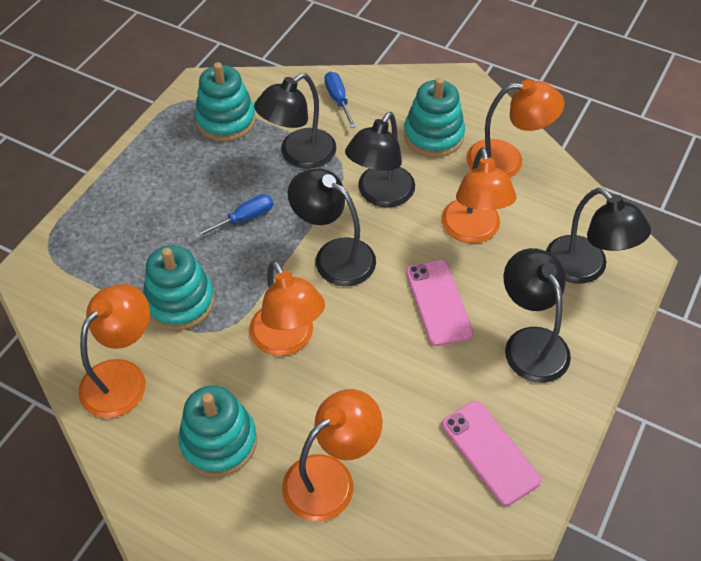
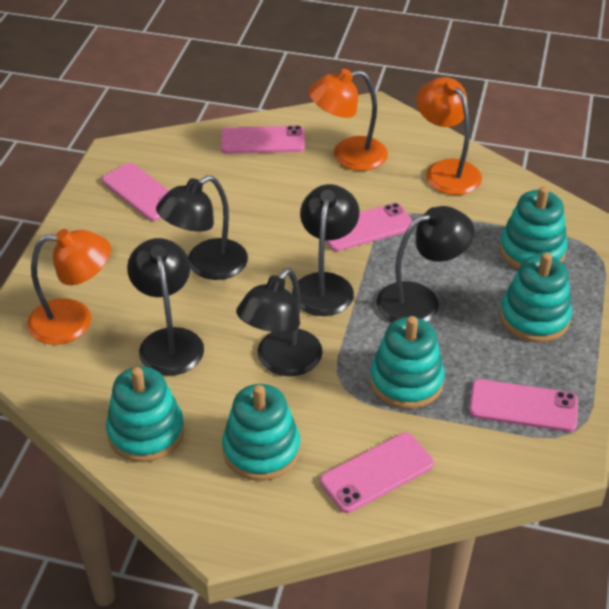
blue screwdriver: [194,194,273,239] [325,72,356,128] = 2 -> none = 0
orange lamp: [78,284,150,418] [249,260,325,356] [282,389,383,522] [441,147,517,243] [466,79,564,178] = 5 -> [27,229,111,345] [308,69,388,171] [416,77,482,195] = 3
pink phone: [406,260,473,346] [442,401,541,506] = 2 -> [102,163,169,221] [221,125,305,154] [320,433,434,513] [325,203,412,251] [469,379,578,432] = 5
turquoise stacking toy: [143,245,214,330] [178,385,257,477] [195,62,256,142] [404,78,465,157] = 4 -> [106,366,184,462] [222,384,300,481] [370,316,445,409] [499,186,568,269] [500,253,572,343] = 5

